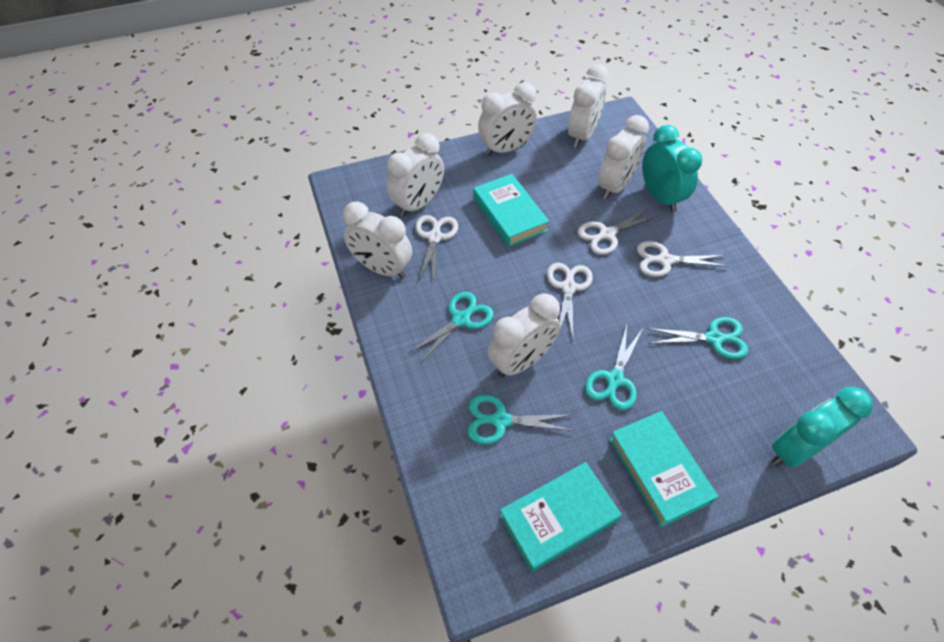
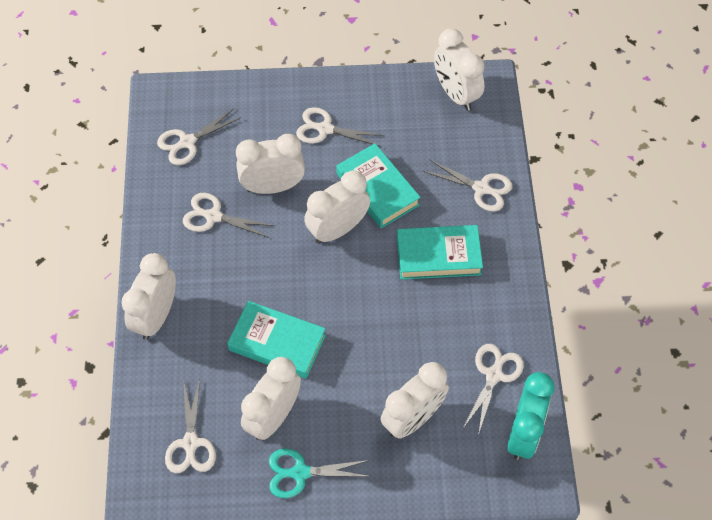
turquoise clock: [642,125,702,212] [772,387,873,468] = 2 -> [507,372,554,460] = 1
turquoise scissors: [408,292,493,365] [468,395,575,444] [585,325,642,410] [647,317,748,359] = 4 -> [269,448,371,498] = 1
white scissors: [415,215,458,282] [547,262,593,338] [578,208,659,255] [637,241,729,277] = 4 -> [157,108,242,165] [165,379,216,473] [183,193,275,238] [296,107,385,147] [423,159,512,212] [463,344,524,435] = 6

